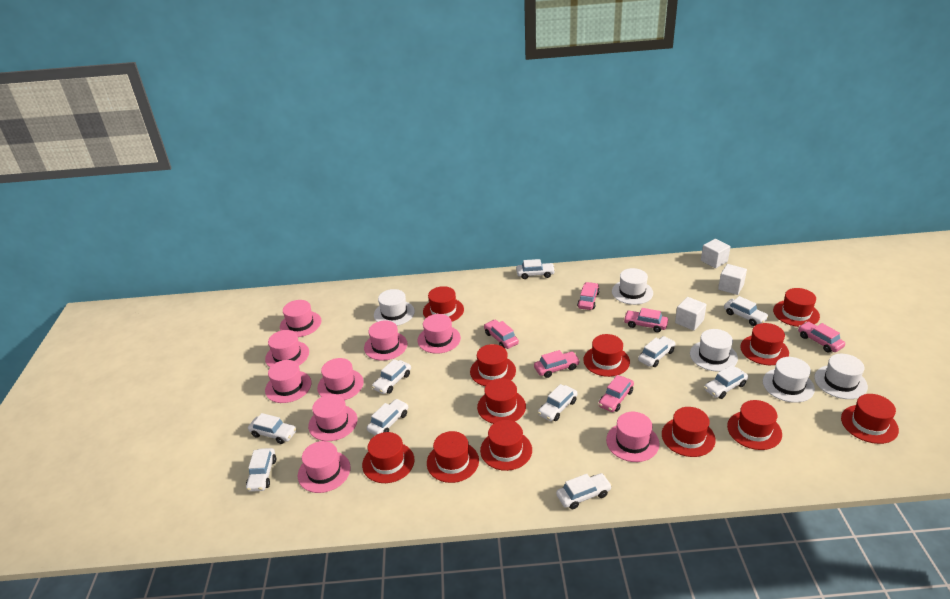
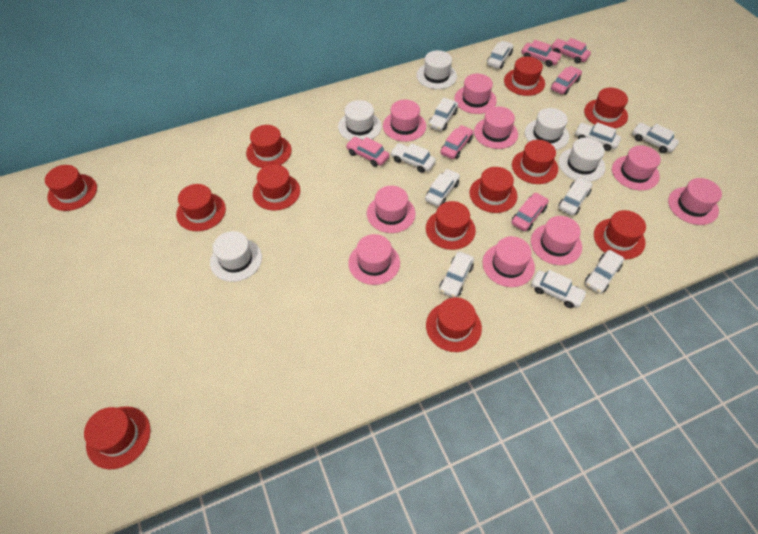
white cube: [675,297,707,331] [701,239,731,268] [718,264,747,295] = 3 -> none = 0

